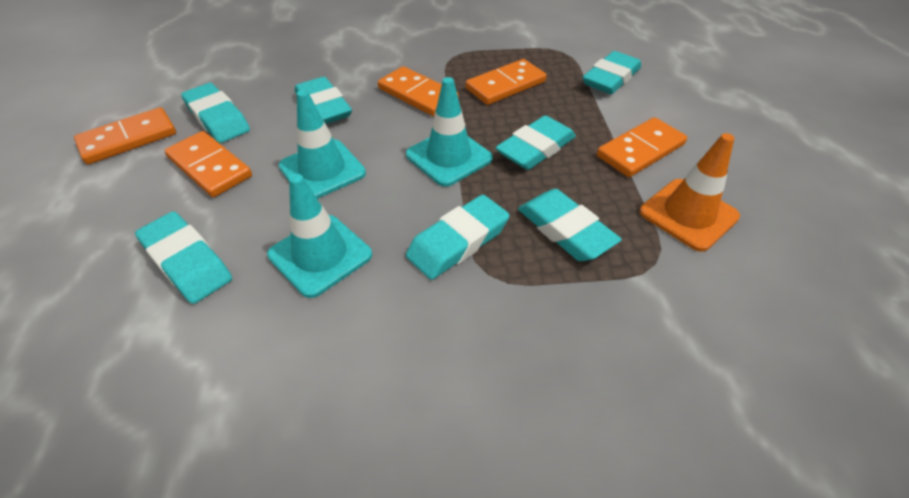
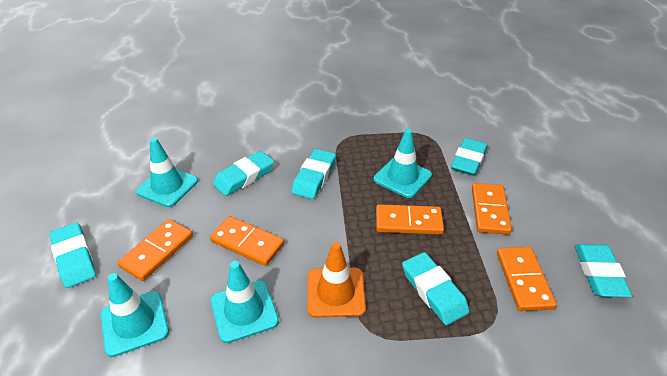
turquoise eraser: [135,211,232,304] [181,83,250,143] [295,77,352,124] [406,195,510,280] [495,116,576,170] [518,189,622,261] [582,51,641,94] = 7 -> [50,222,96,288] [213,151,274,196] [291,149,336,199] [402,252,469,325] [451,138,487,176] [575,244,632,298] = 6
turquoise traffic cone: [267,174,372,298] [279,90,366,199] [406,77,493,187] = 3 -> [101,273,169,357] [136,138,198,207] [211,261,279,343] [374,129,432,198] = 4

